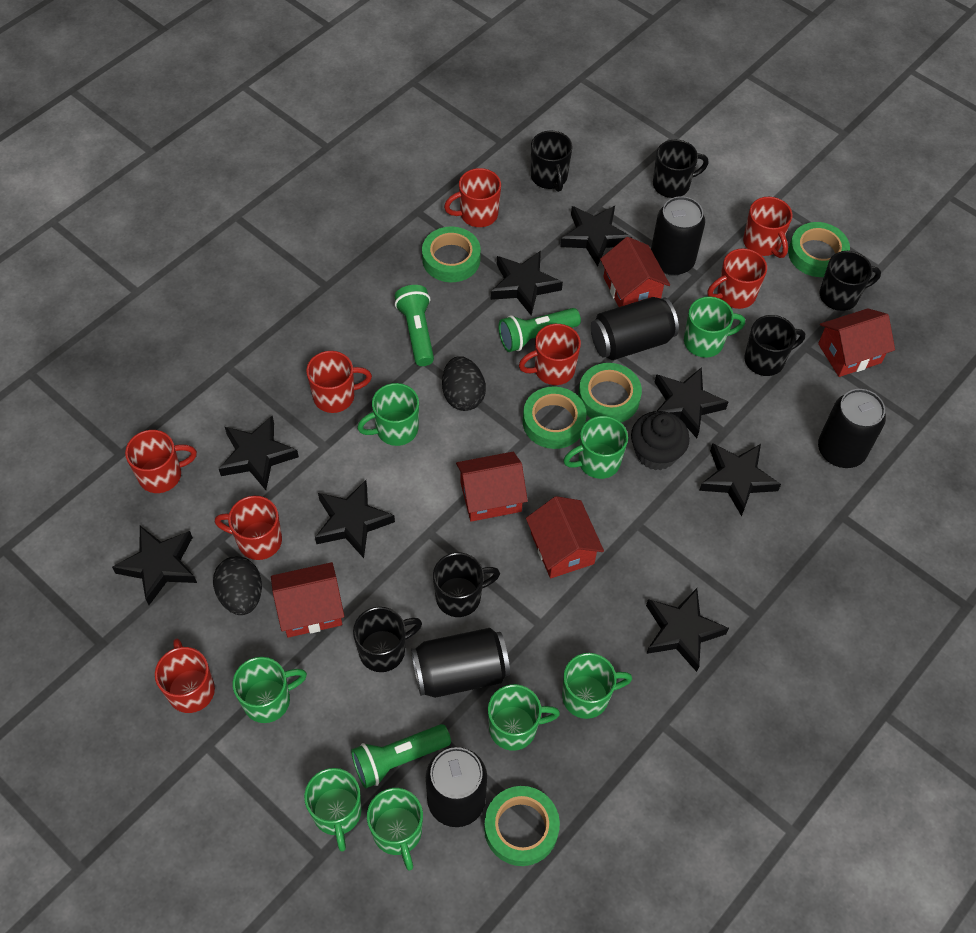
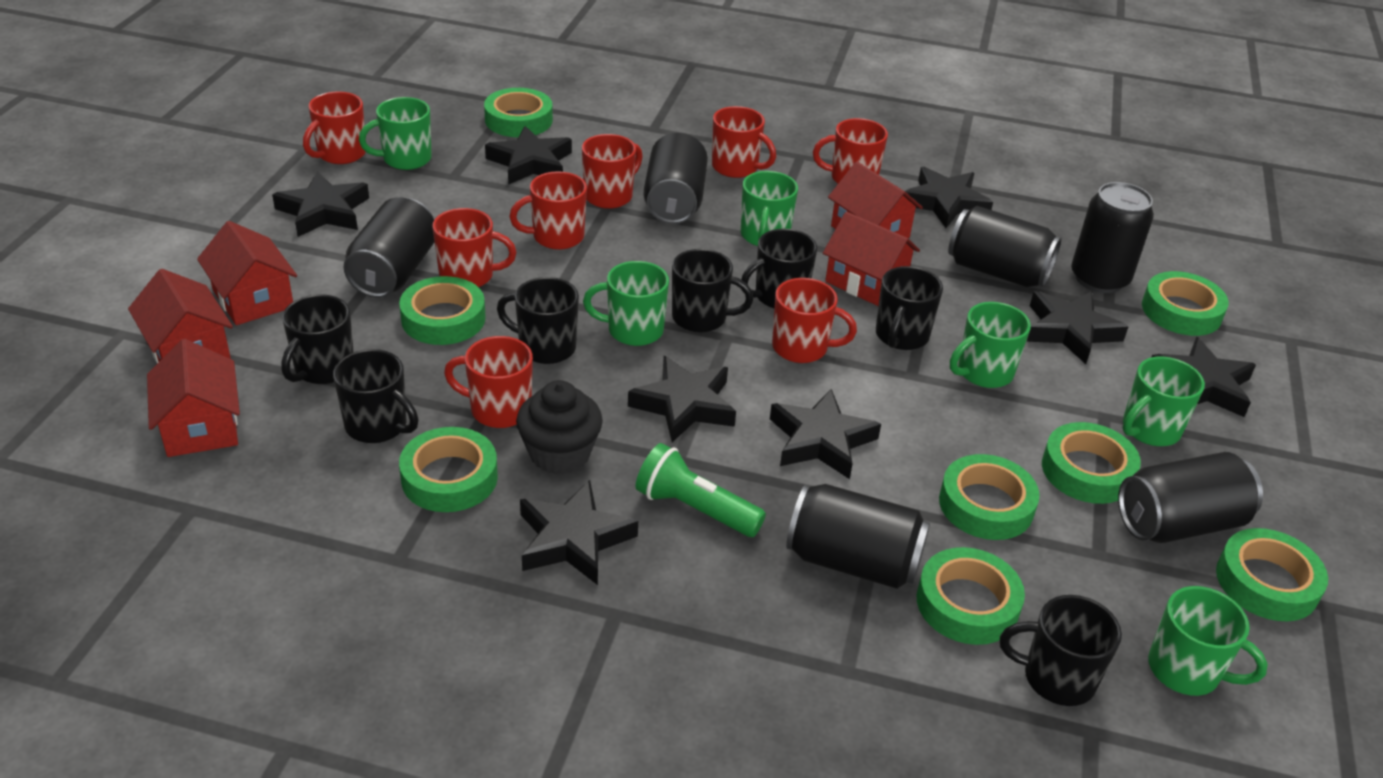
black can: [411,628,510,698] [426,747,487,827] [591,297,679,360] [651,196,705,276] [818,389,886,468] = 5 -> [343,197,434,298] [644,133,708,224] [786,484,930,589] [948,206,1062,287] [1071,182,1154,293] [1118,452,1263,543] = 6
black egg: [213,556,262,615] [442,356,486,411] = 2 -> none = 0
black mug: [353,607,422,672] [433,552,500,617] [531,131,572,192] [653,140,708,198] [744,315,805,376] [820,251,881,311] = 6 -> [281,294,354,384] [333,349,419,443] [497,277,579,364] [672,249,753,333] [741,229,817,309] [876,266,943,350] [1000,595,1122,706] = 7
green flashlight: [351,724,451,788] [394,285,434,366] [499,308,581,352] = 3 -> [635,443,766,537] = 1
green mug: [233,657,307,723] [304,768,362,852] [357,383,419,446] [367,788,423,871] [488,684,560,751] [562,653,632,719] [563,416,628,479] [684,297,745,358] = 8 -> [359,97,432,170] [583,261,669,346] [741,171,798,246] [950,302,1031,388] [1123,357,1205,446] [1148,586,1268,696] = 6
green tape: [422,226,481,282] [484,786,560,866] [523,387,587,449] [578,363,642,422] [788,222,850,277] = 5 -> [399,276,486,345] [399,427,498,512] [484,88,553,137] [917,547,1025,645] [939,454,1040,540] [1042,422,1141,504] [1142,271,1229,336] [1216,528,1328,621] = 8

